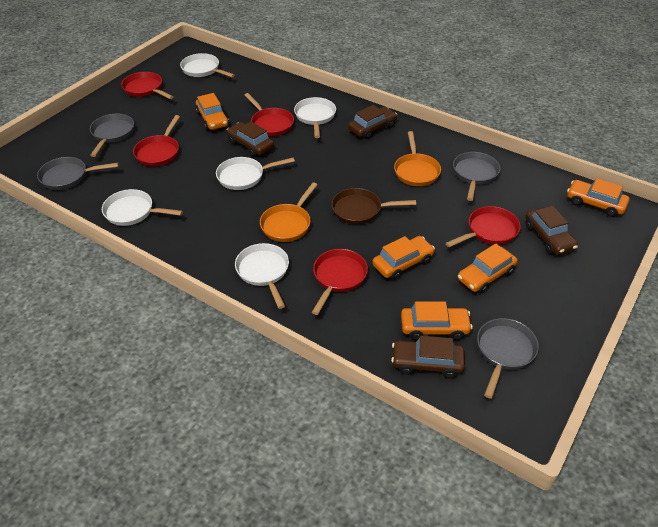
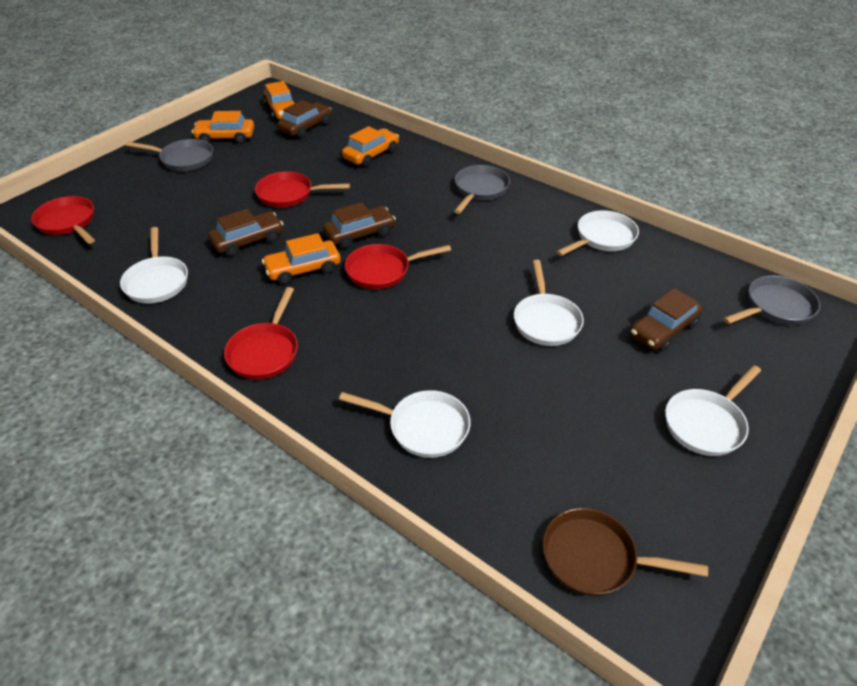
grey pan: [37,157,119,190] [90,114,134,157] [453,152,500,201] [477,318,539,399] = 4 -> [126,139,213,171] [454,165,510,214] [723,275,820,325] = 3
orange car: [195,93,229,130] [373,236,435,280] [401,301,473,340] [458,243,518,293] [567,178,630,217] = 5 -> [192,111,254,144] [262,233,341,285] [263,81,295,121] [342,126,399,167] = 4
orange pan: [260,182,317,242] [394,131,441,186] = 2 -> none = 0
red pan: [121,72,174,99] [133,115,180,166] [245,93,294,136] [312,249,368,315] [446,206,520,247] = 5 -> [31,196,95,244] [224,287,298,380] [255,171,350,208] [345,244,451,289] = 4

